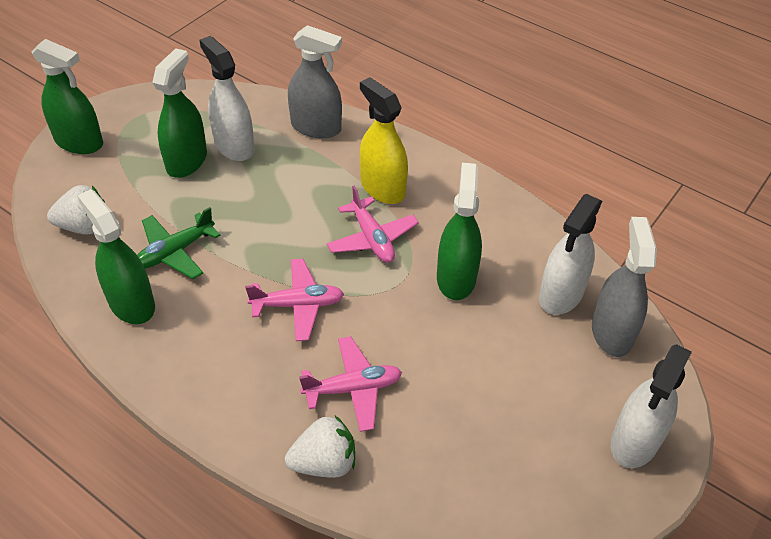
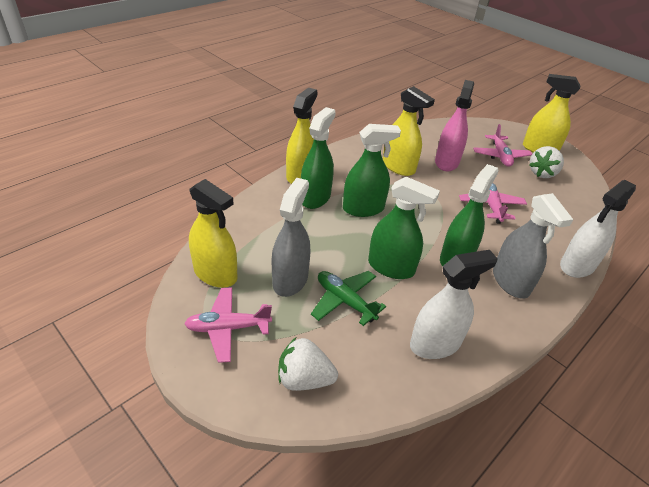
pink spray bottle: none = 0 -> [435,80,474,171] = 1
white spray bottle: [199,36,255,161] [539,194,602,315] [611,344,692,468] = 3 -> [410,250,498,359] [560,180,636,278] = 2
yellow spray bottle: [360,77,408,204] = 1 -> [189,179,238,288] [286,87,318,184] [383,86,435,176] [523,74,580,153] = 4

